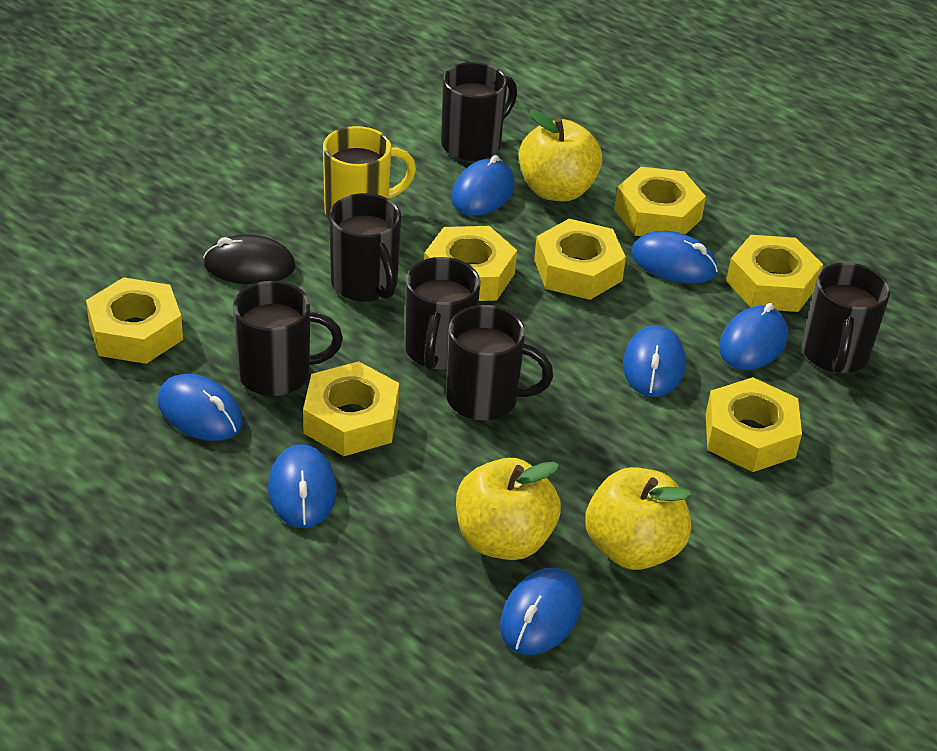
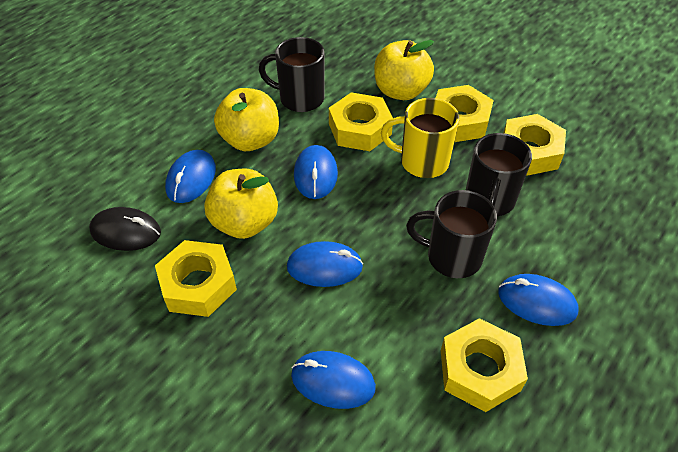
black mug: [233,281,343,396] [329,193,401,302] [405,257,481,370] [441,62,517,161] [446,305,554,420] [802,262,890,373] = 6 -> [259,37,324,112] [406,190,497,278] [466,133,532,216] = 3
blue mouse: [157,374,243,441] [268,444,337,528] [451,155,514,216] [500,568,581,655] [623,325,685,397] [631,231,718,283] [719,303,788,370] = 7 -> [165,150,216,203] [287,241,363,287] [291,351,376,409] [294,145,338,199] [498,274,579,326] = 5
yellow nut: [86,277,183,364] [303,361,399,456] [424,226,517,301] [534,219,626,300] [614,167,706,236] [706,377,802,472] [726,235,823,312] = 7 -> [155,240,237,317] [329,92,393,151] [436,85,494,142] [441,318,528,412] [503,114,566,176] = 5

